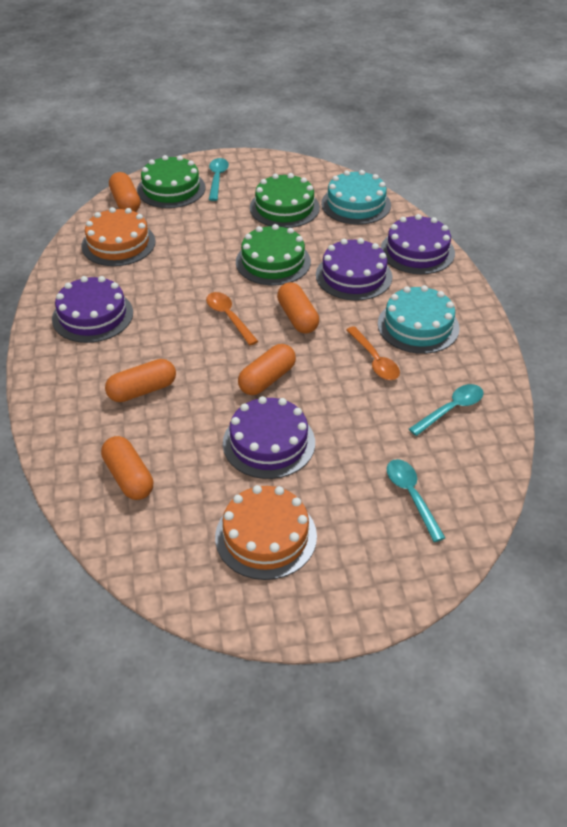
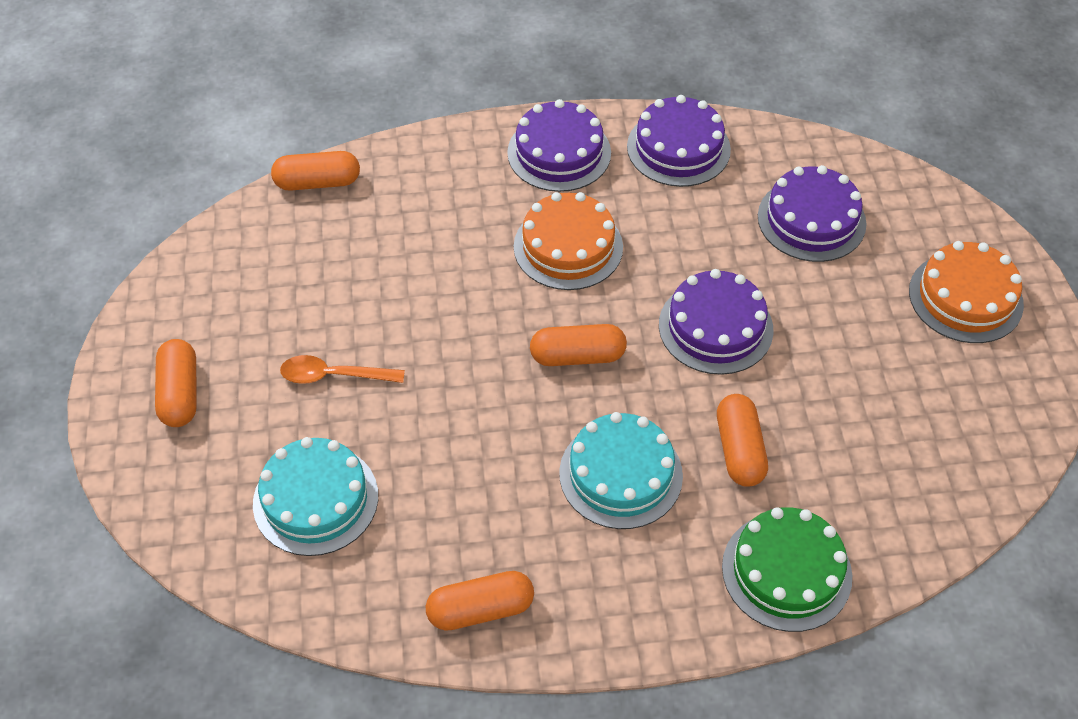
green cake: [137,155,205,208] [236,224,311,285] [250,173,320,228] = 3 -> [722,507,852,632] = 1
orange spoon: [206,292,258,346] [346,326,400,380] = 2 -> [280,355,405,384] = 1
turquoise spoon: [209,158,229,201] [387,459,445,542] [409,384,484,436] = 3 -> none = 0

